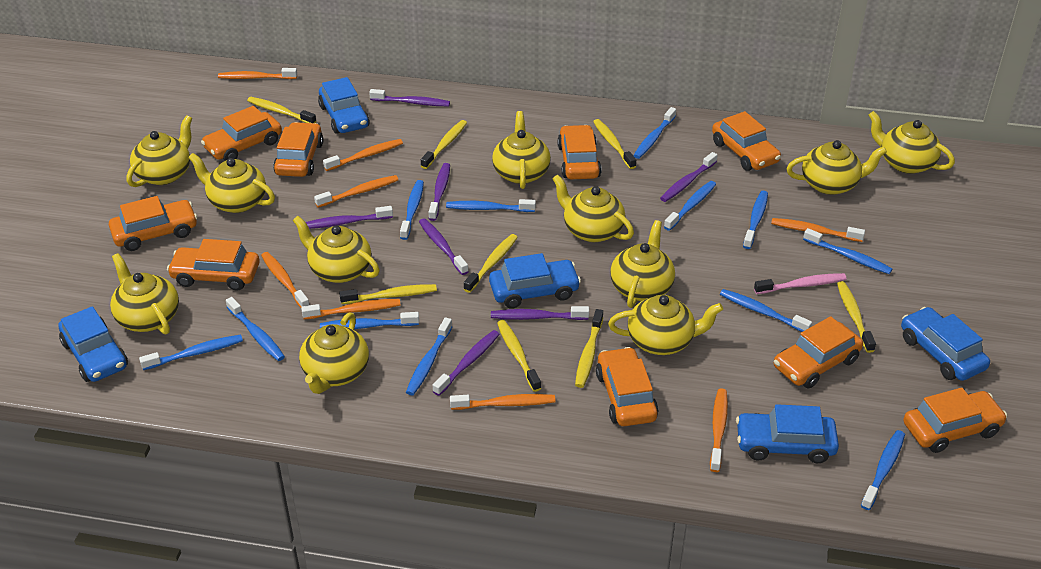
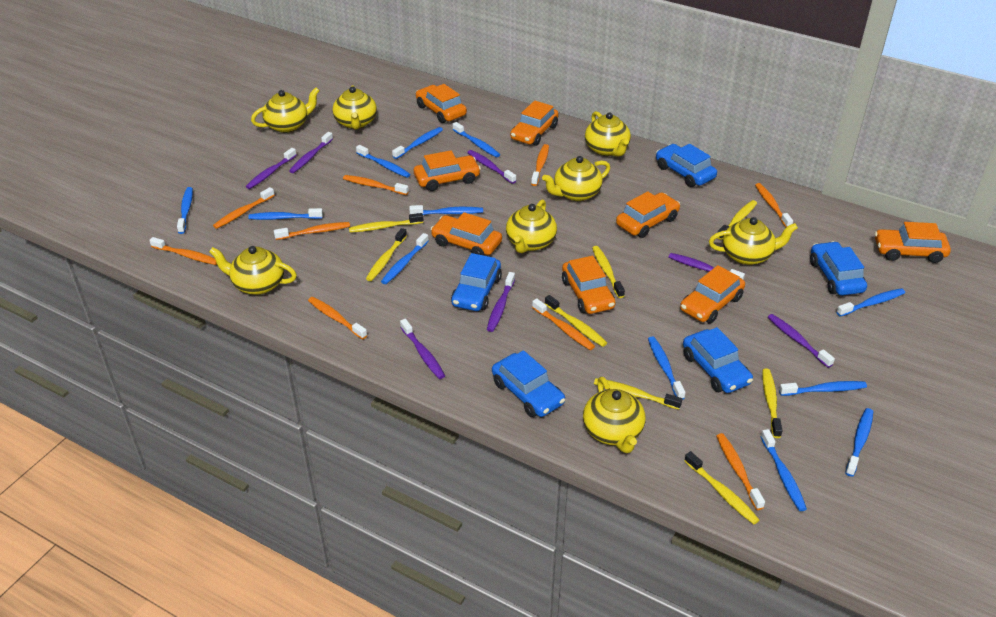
orange car: [109,196,197,251] [167,239,260,291] [201,106,282,161] [273,122,323,177] [557,125,602,179] [596,347,658,426] [712,111,781,171] [774,316,863,388] [903,388,1007,453] = 9 -> [414,150,481,191] [416,84,467,123] [431,212,502,256] [510,100,559,146] [562,256,616,314] [616,191,680,238] [680,265,745,324] [875,222,951,263] = 8
orange toothbrush: [218,68,297,79] [261,252,309,308] [301,299,401,319] [314,175,398,207] [323,139,403,171] [450,394,555,410] [710,388,728,472] [771,218,865,242] = 8 -> [149,237,217,265] [213,187,275,229] [274,222,350,240] [308,297,367,339] [343,175,409,195] [531,144,549,186] [532,298,595,350] [717,433,765,510] [755,183,793,227] = 9
pink toothbrush: [754,273,847,294] = 1 -> none = 0
yellow teapot: [110,253,179,334] [127,115,192,187] [188,153,275,213] [293,216,380,283] [299,313,369,394] [492,111,551,189] [552,174,634,242] [608,295,723,355] [610,220,675,308] [786,140,887,195] [869,111,955,174] = 11 -> [209,246,297,295] [251,88,319,133] [332,85,377,129] [506,200,557,253] [542,156,610,201] [583,377,645,453] [585,111,631,156] [709,217,798,265] = 8

